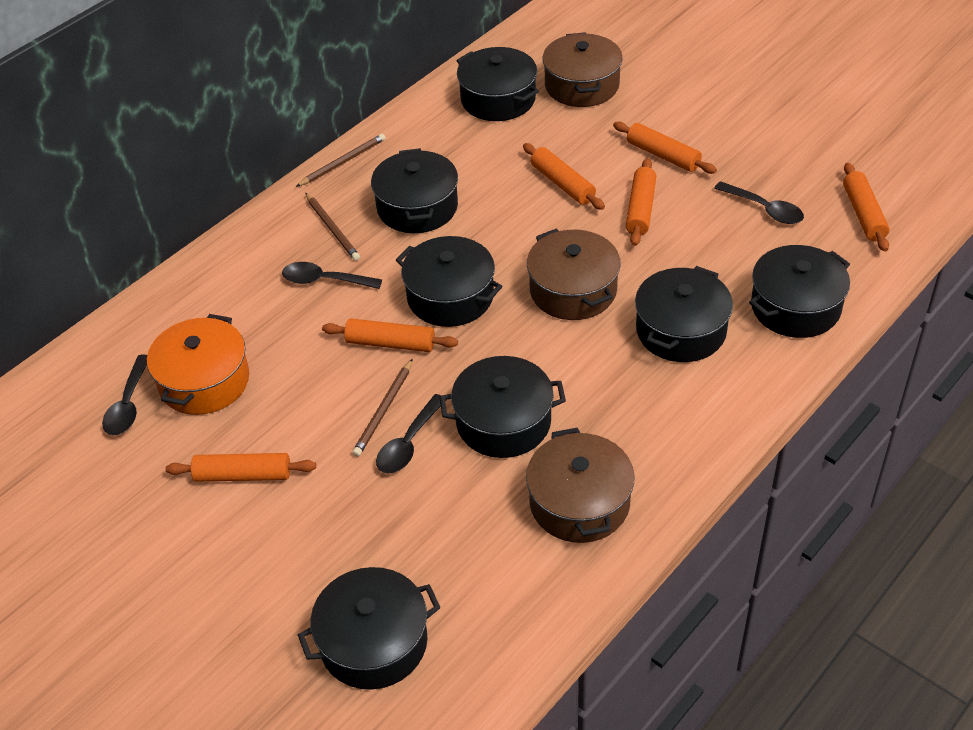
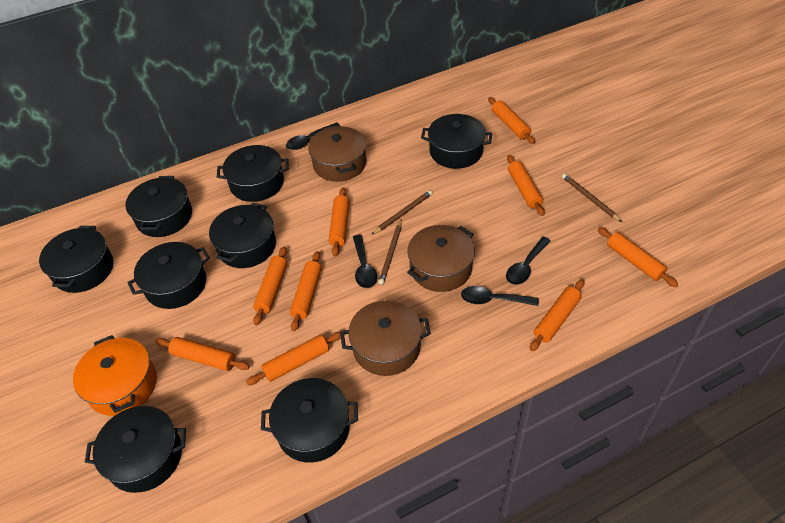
black pot: [298,567,441,690] [371,148,458,233] [396,236,502,327] [440,356,566,458] [457,47,539,121] [635,266,733,362] [749,245,850,338] = 7 -> [39,226,113,293] [85,406,186,493] [126,176,192,237] [127,242,210,309] [209,203,276,268] [217,145,289,202] [261,378,358,462] [421,114,492,169] = 8
orange rolling pin: [165,453,316,482] [322,318,458,352] [523,143,605,210] [613,121,717,174] [626,158,656,246] [843,163,890,252] = 6 -> [156,337,250,371] [246,332,341,385] [253,247,287,325] [290,251,322,331] [328,188,350,256] [488,97,535,144] [507,155,545,216] [530,279,585,351] [598,227,679,287] = 9

